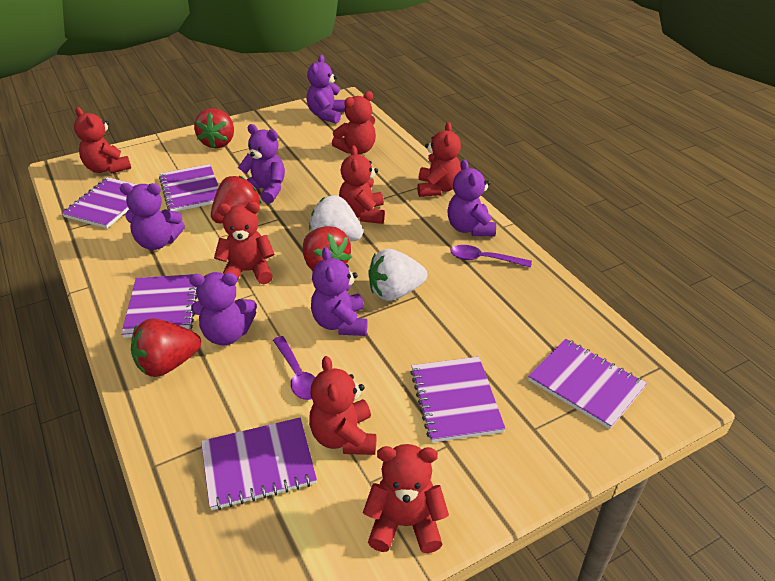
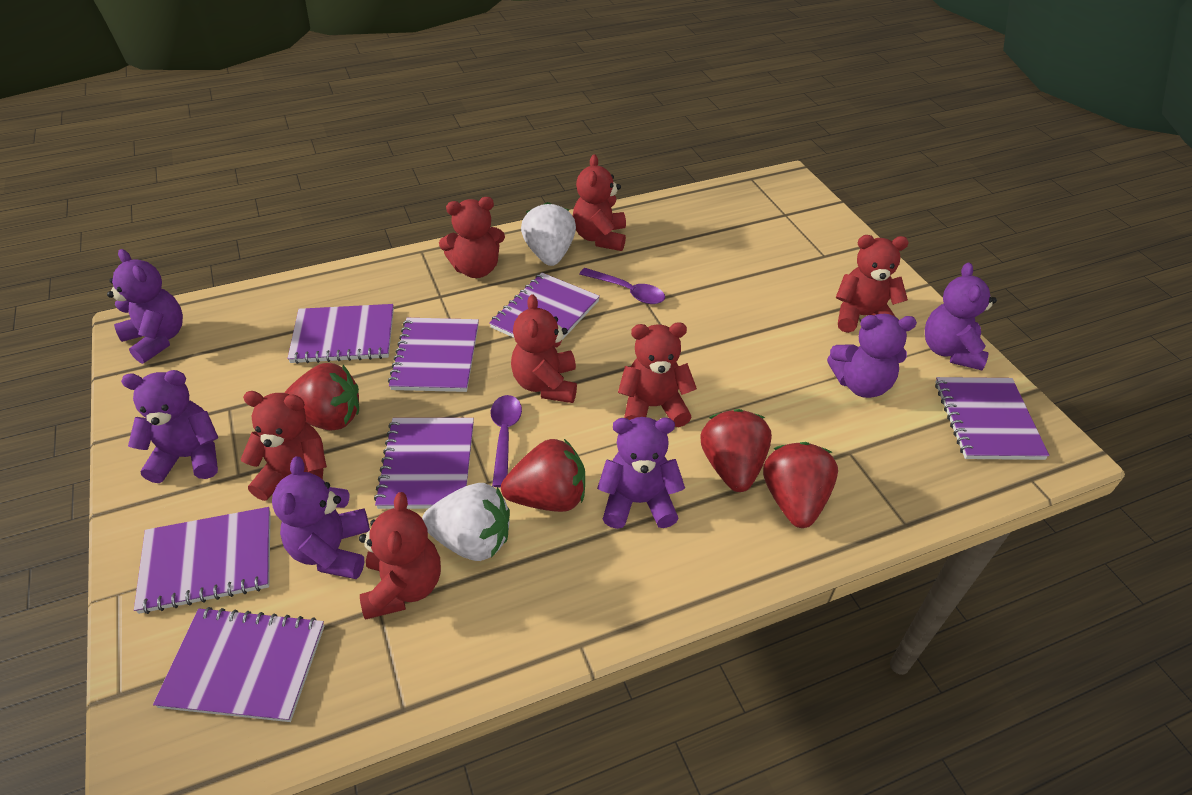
purple notebook: [62,177,138,228] [121,274,197,338] [159,164,219,212] [201,418,317,510] [410,357,506,443] [528,338,647,429] = 6 -> [134,507,271,614] [153,607,324,722] [287,304,394,364] [374,418,474,509] [388,318,479,392] [489,273,600,340] [935,377,1049,460] = 7

